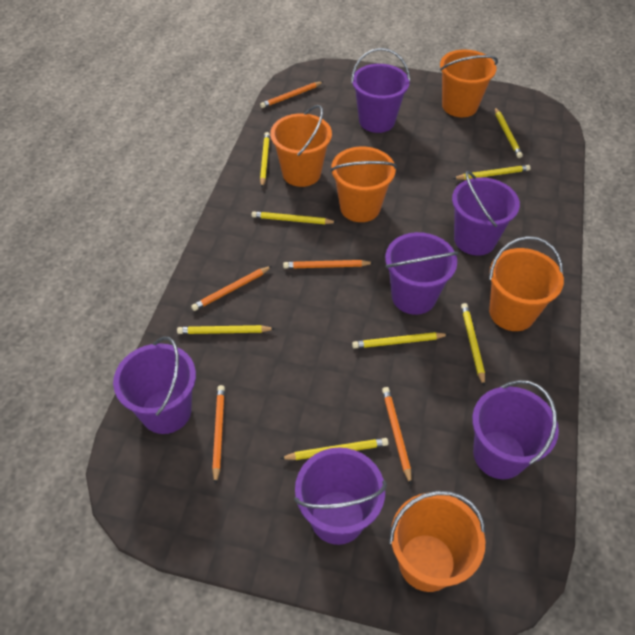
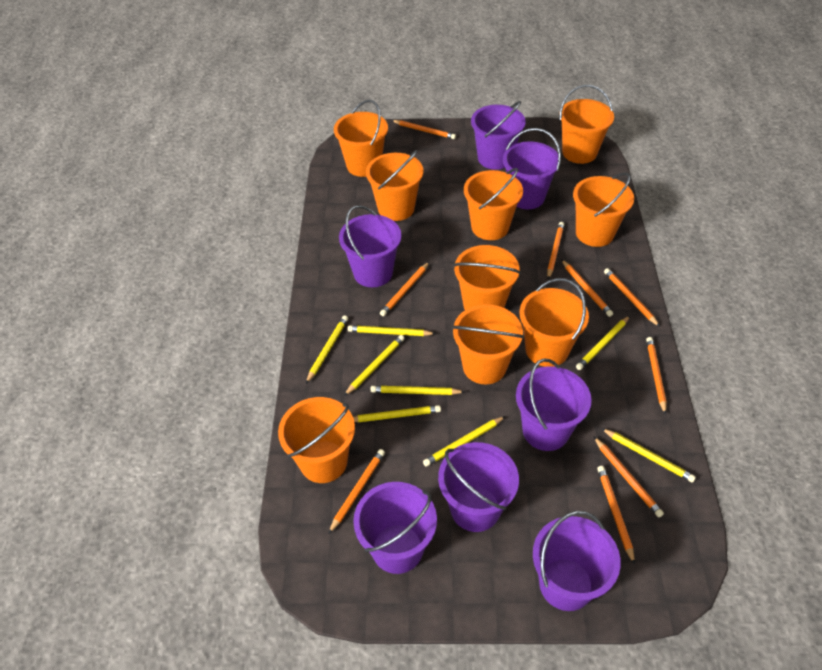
orange bucket: [270,105,332,187] [330,146,397,222] [389,491,486,592] [440,50,498,117] [489,236,564,331] = 5 -> [278,397,355,483] [334,100,388,177] [366,150,424,221] [452,304,524,384] [453,245,521,310] [464,168,523,240] [519,278,589,367] [559,85,614,164] [573,172,634,247] = 9
orange pencil: [191,266,272,311] [212,385,225,485] [260,82,323,108] [283,260,373,269] [382,387,412,485] = 5 -> [328,449,385,534] [380,262,429,316] [391,120,456,139] [547,222,564,279] [561,259,613,317] [594,437,664,517] [597,466,635,565] [604,268,660,327] [646,337,667,415] = 9
purple bucket: [113,336,196,434] [294,448,387,545] [351,48,410,133] [385,232,459,315] [452,171,520,256] [472,380,559,479] = 6 -> [339,205,401,287] [353,482,437,574] [438,442,519,532] [471,101,526,170] [503,128,561,209] [516,358,592,451] [533,511,621,611] = 7

